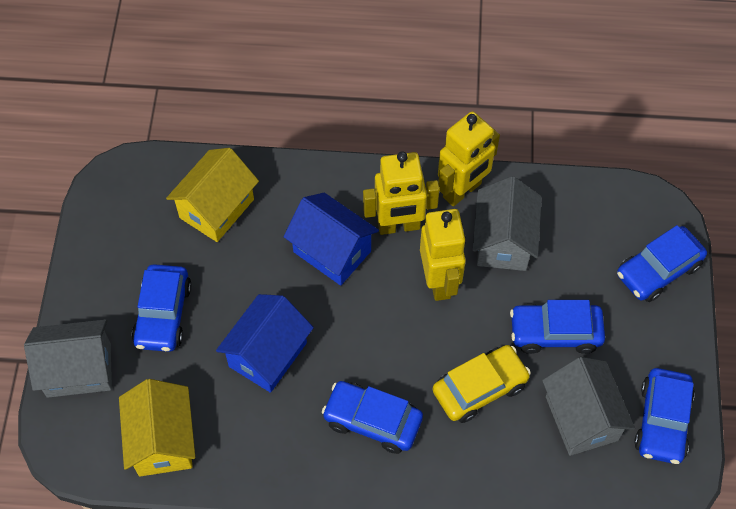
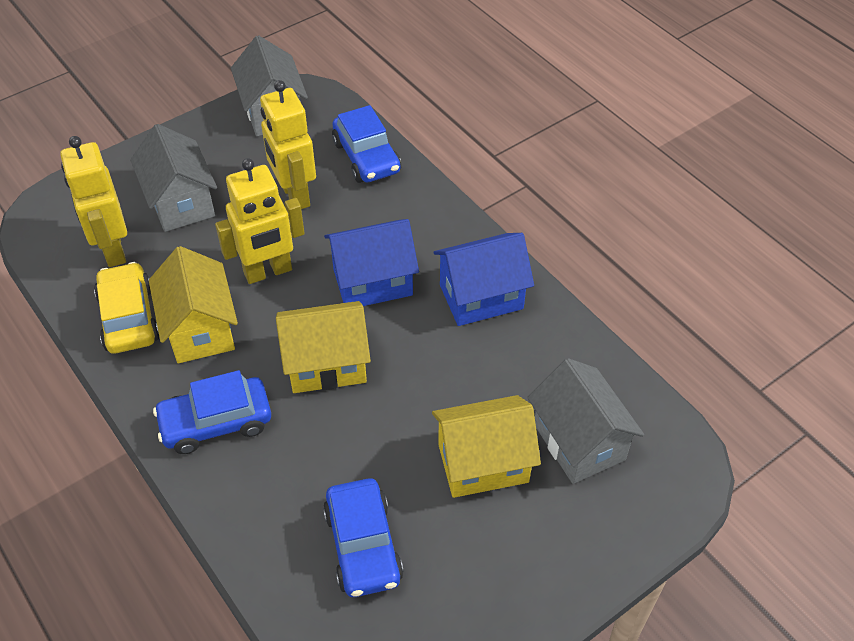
blue car: [132,264,192,352] [322,381,423,454] [510,300,605,354] [617,225,707,302] [634,368,695,464] = 5 -> [153,370,271,454] [323,478,403,597] [332,105,401,183] = 3
yellow house: [119,379,195,476] [166,148,259,242] = 2 -> [149,246,238,363] [276,301,371,393] [432,395,541,498] = 3

